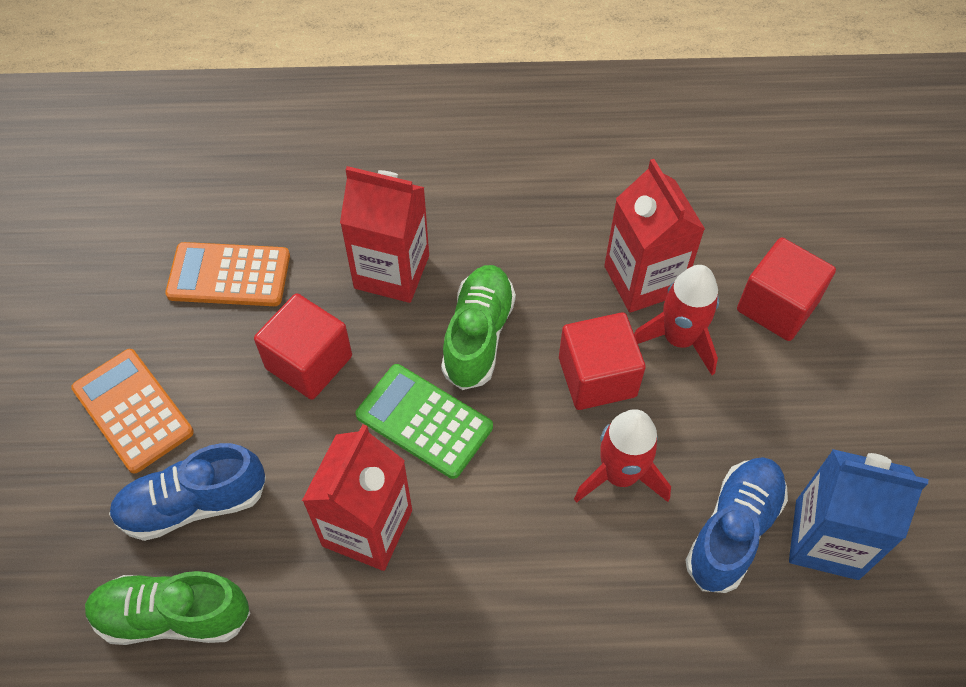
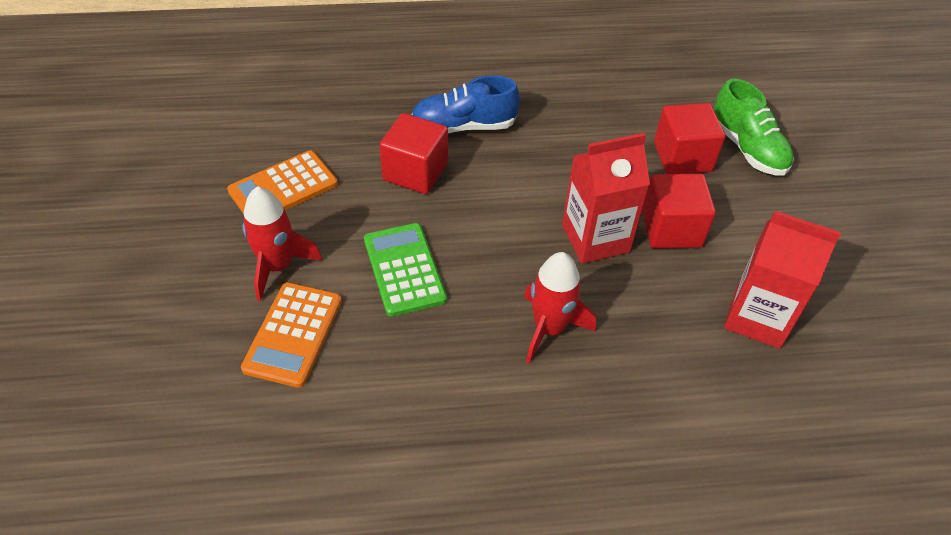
blue carton: [789,449,928,580] = 1 -> none = 0
blue shoe: [109,443,266,541] [686,457,788,593] = 2 -> [411,76,520,133] = 1
green shoe: [85,571,250,645] [441,265,516,390] = 2 -> [714,79,794,175] = 1
red carton: [302,424,412,571] [340,166,429,303] [604,159,705,313] = 3 -> [562,133,650,264] [724,211,841,349] = 2

